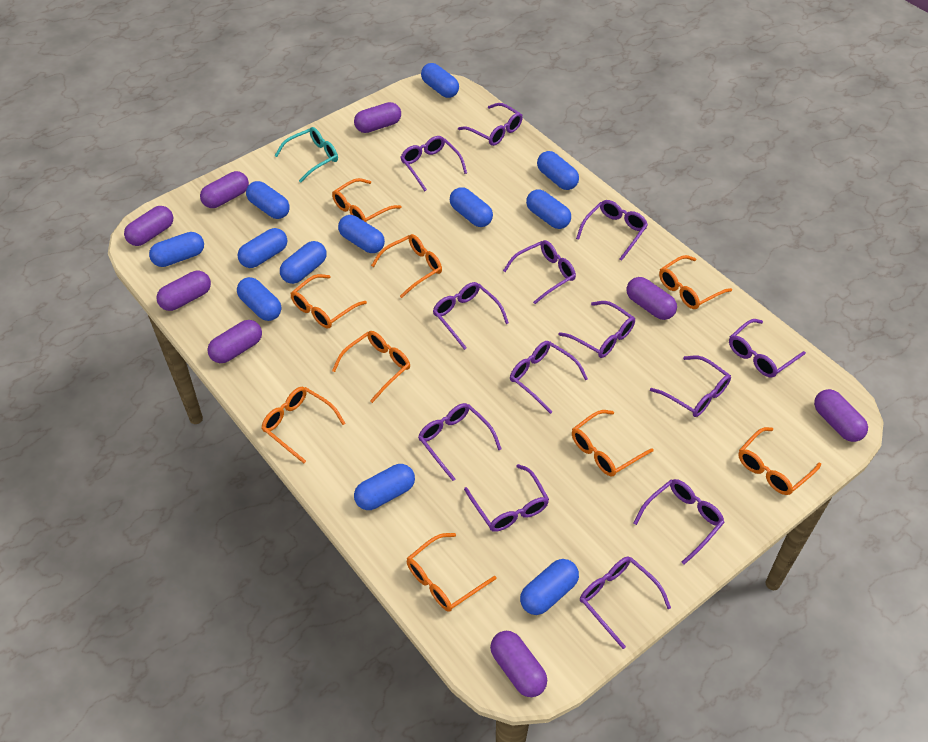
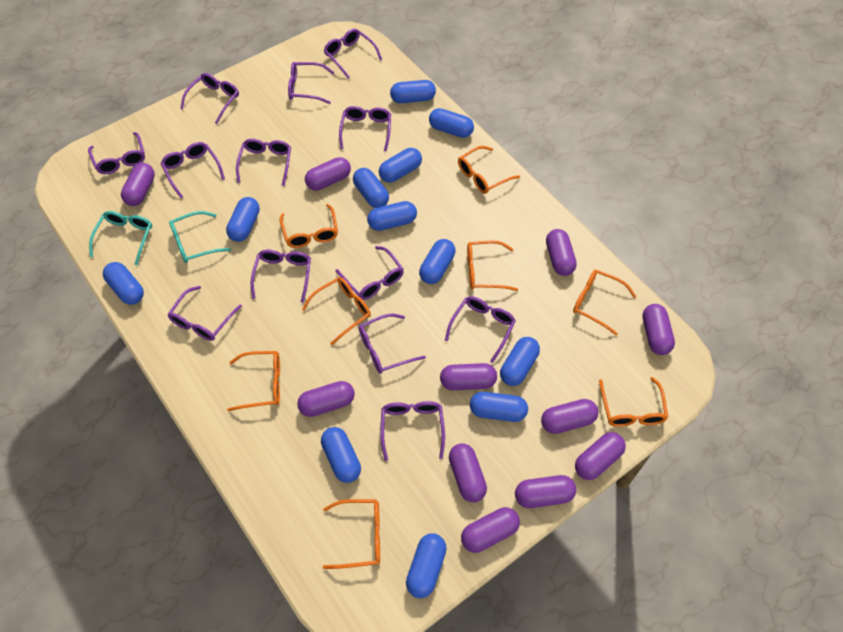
orange glasses: [261,387,346,463] [290,274,367,328] [332,178,402,222] [332,331,410,403] [371,234,442,298] [407,533,496,612] [572,410,654,477] [659,255,732,309] [738,427,821,495] = 9 -> [227,351,280,411] [280,204,338,248] [302,277,371,345] [323,499,380,569] [458,146,520,194] [467,241,518,291] [573,270,637,335] [599,377,668,427] = 8
purple capsule: [124,206,174,246] [157,271,211,311] [200,171,249,208] [207,320,262,363] [354,102,401,133] [490,631,547,697] [626,277,677,320] [814,389,868,442] = 8 -> [121,163,155,206] [297,381,355,417] [305,157,351,191] [440,363,497,390] [449,444,487,502] [461,507,520,553] [515,475,576,508] [541,399,598,434] [546,229,577,276] [575,432,626,480] [642,304,675,355] = 11
turquoise glasses: [275,127,338,183] = 1 -> [89,211,152,265] [169,211,231,263] = 2

